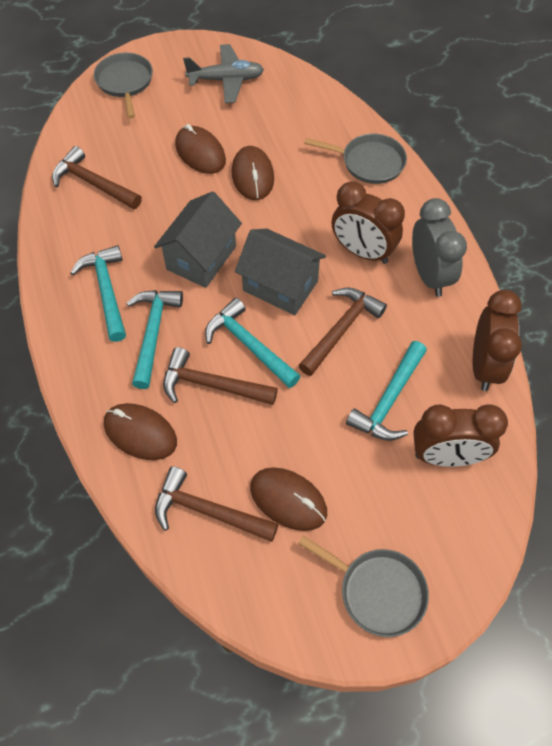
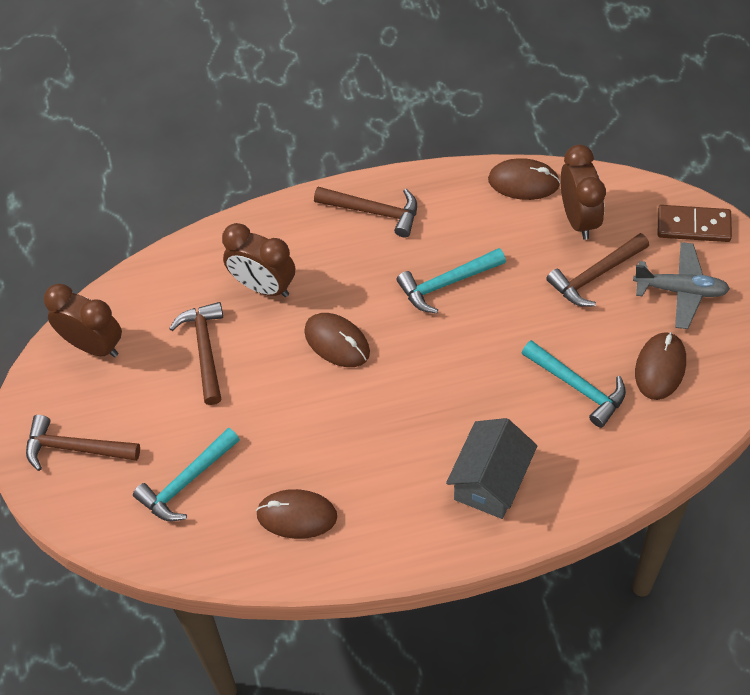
brown domino: none = 0 -> [658,205,732,242] = 1
grey clock: [412,198,467,297] = 1 -> none = 0
grey house: [154,191,242,288] [235,229,326,315] = 2 -> [446,418,537,519] = 1
grey pan: [94,53,153,118] [298,536,429,637] [304,134,407,184] = 3 -> none = 0
turquoise hammer: [70,245,126,342] [126,290,183,389] [205,298,301,388] [346,341,427,441] = 4 -> [133,428,240,522] [396,248,506,313] [522,340,626,428] = 3

